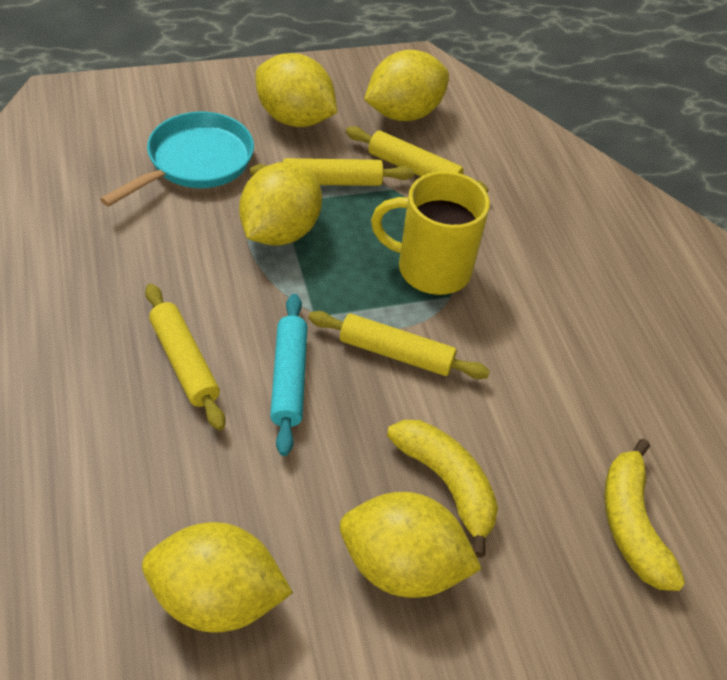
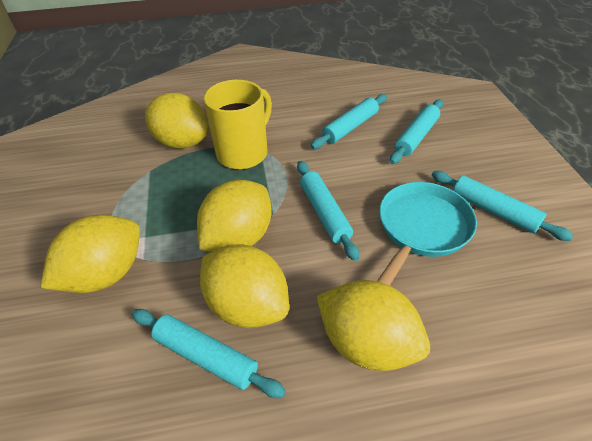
turquoise rolling pin: [270,294,307,456] = 1 -> [132,309,286,398] [297,161,359,261] [311,94,387,149] [390,99,443,164] [432,171,573,241] = 5
yellow banana: [387,420,498,558] [604,439,685,591] = 2 -> none = 0
yellow rolling pin: [145,284,225,430] [250,158,414,186] [308,311,490,379] [346,126,489,193] = 4 -> none = 0

